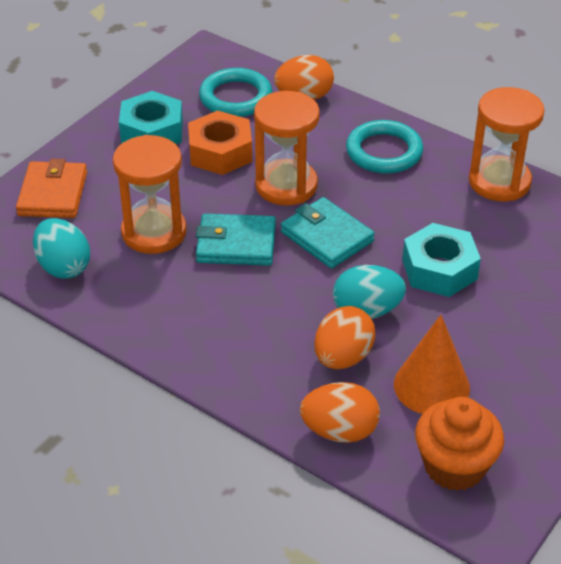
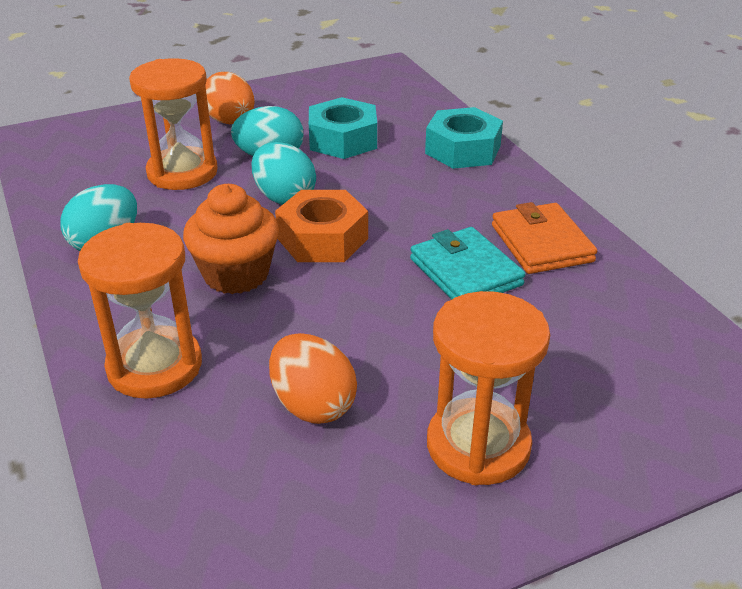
orange cone: [394,315,470,414] = 1 -> none = 0
orange egg: [274,55,334,100] [300,382,380,443] [314,306,376,369] = 3 -> [205,72,255,124] [269,333,357,424] = 2
turquoise egg: [33,218,90,279] [333,265,406,319] = 2 -> [60,184,137,251] [231,106,304,156] [252,142,316,205] = 3
turquoise ring: [199,68,273,117] [346,120,423,174] = 2 -> none = 0
turquoise wallet: [196,213,276,266] [281,197,375,268] = 2 -> [410,227,525,300] = 1

